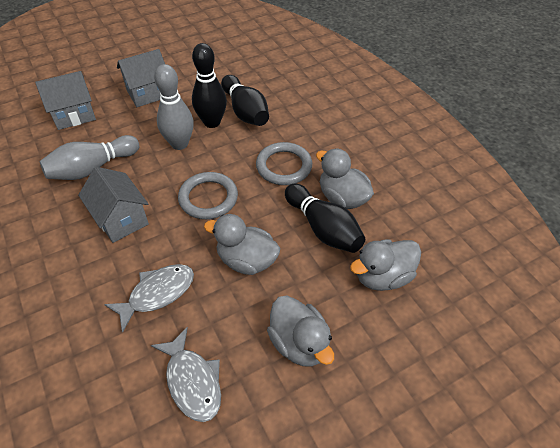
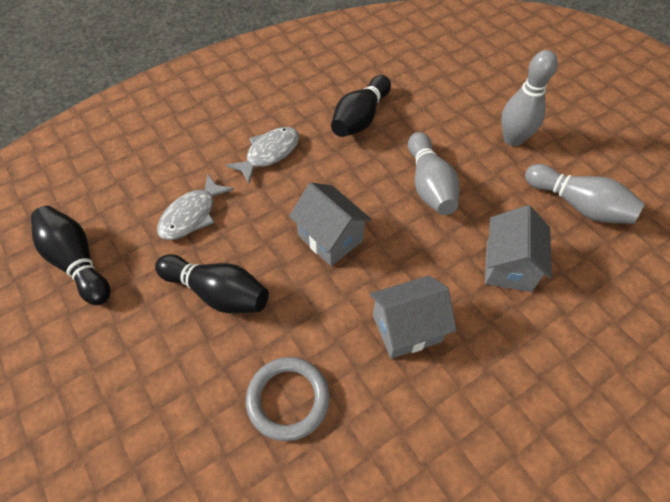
grey bowling pin: [40,135,139,180] [154,64,194,150] = 2 -> [408,132,460,215] [501,50,558,146] [525,164,645,224] = 3
grey duck: [204,214,280,275] [267,296,334,367] [316,149,374,209] [350,239,421,291] = 4 -> none = 0
grey ring: [178,172,238,219] [256,142,312,185] = 2 -> [246,357,330,441] = 1

